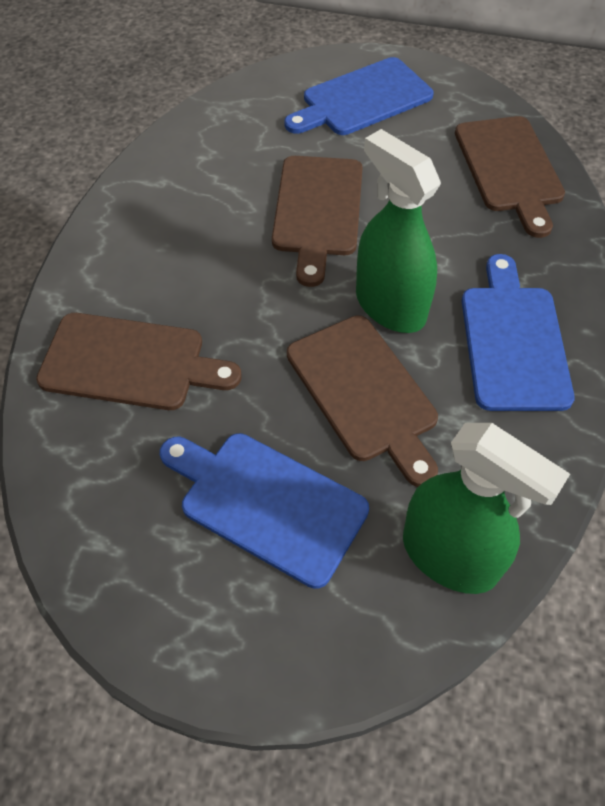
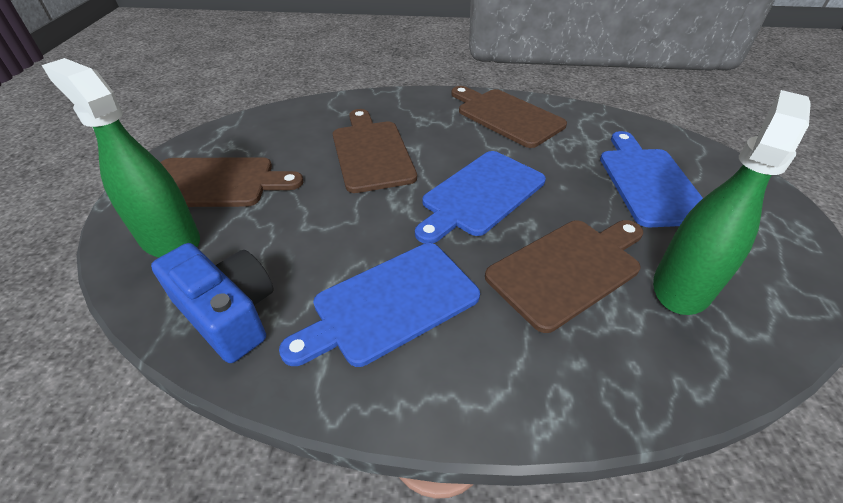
blue camera: none = 0 -> [151,243,273,363] = 1

